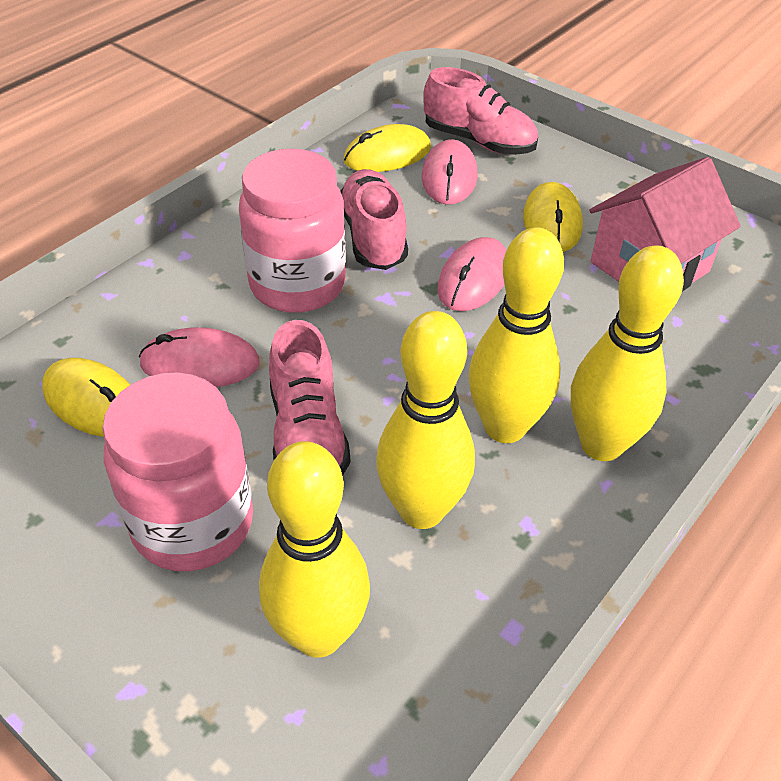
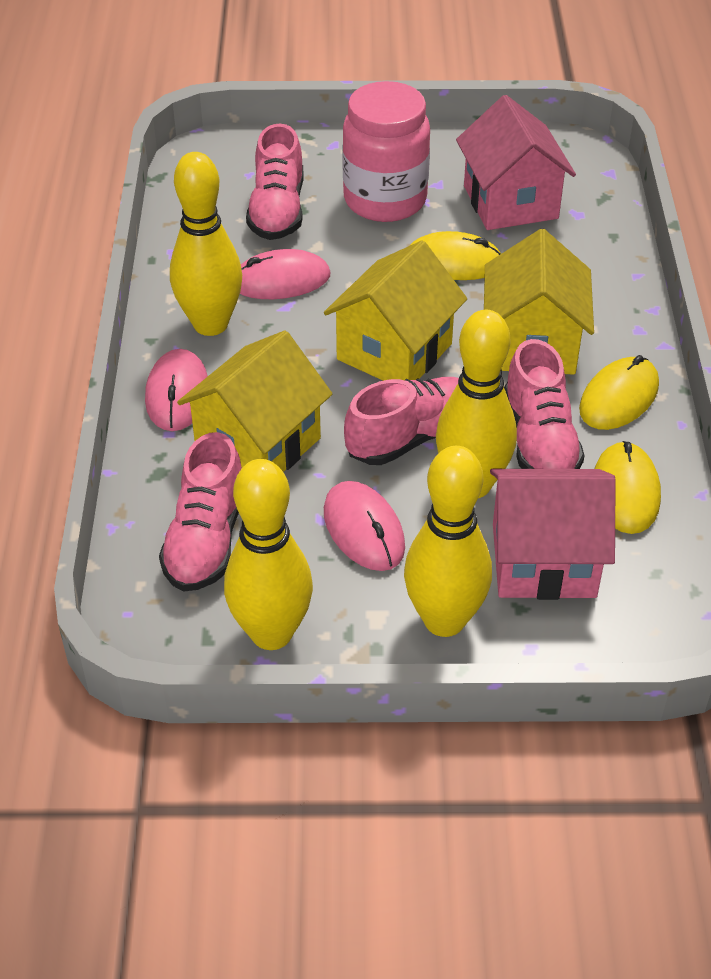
pink house: [589,157,741,291] = 1 -> [456,95,576,230] [490,469,616,600] = 2
pink jar: [102,372,253,571] [239,148,346,313] = 2 -> [342,81,430,222] = 1
pink shoe: [269,320,350,476] [340,169,408,270] [423,67,538,155] = 3 -> [159,432,242,592] [246,123,304,240] [344,377,459,465] [504,339,584,469] = 4
yellow house: none = 0 -> [177,330,333,472] [324,241,467,381] [484,229,594,375] = 3

